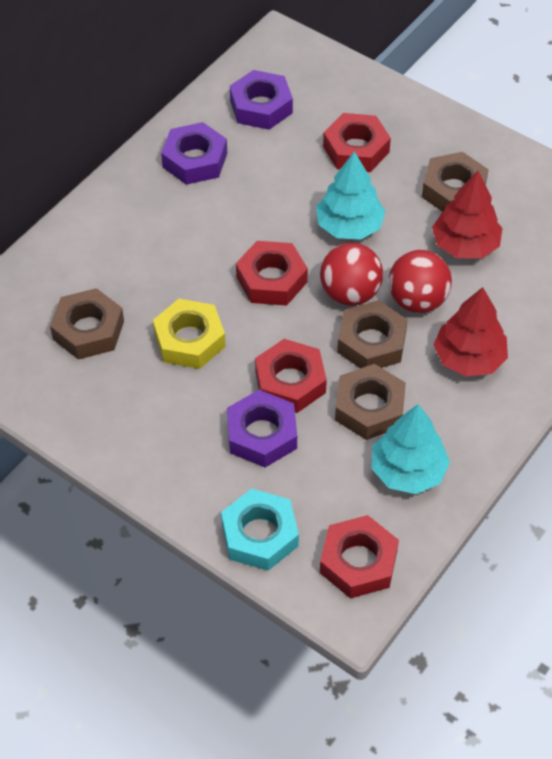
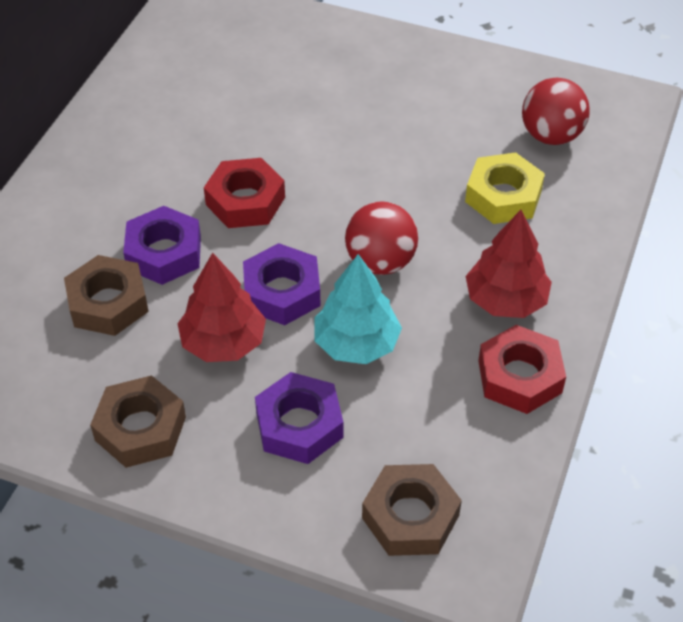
brown nut: [50,288,124,360] [335,364,406,440] [337,300,408,368] [422,152,489,212] = 4 -> [64,255,149,336] [90,375,186,468] [362,464,462,556] = 3
red nut: [236,241,308,306] [255,339,327,413] [320,515,399,599] [323,113,391,172] = 4 -> [204,158,285,228] [478,325,566,414] = 2
turquoise nut: [221,489,299,571] = 1 -> none = 0
turquoise tree: [316,151,385,240] [372,404,450,494] = 2 -> [315,254,402,364] = 1

